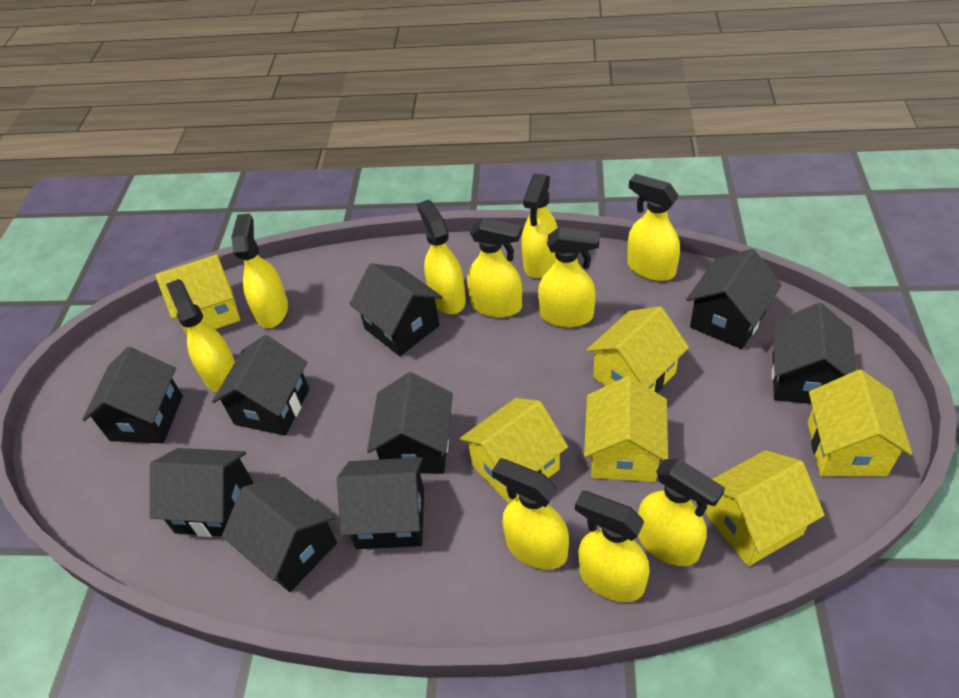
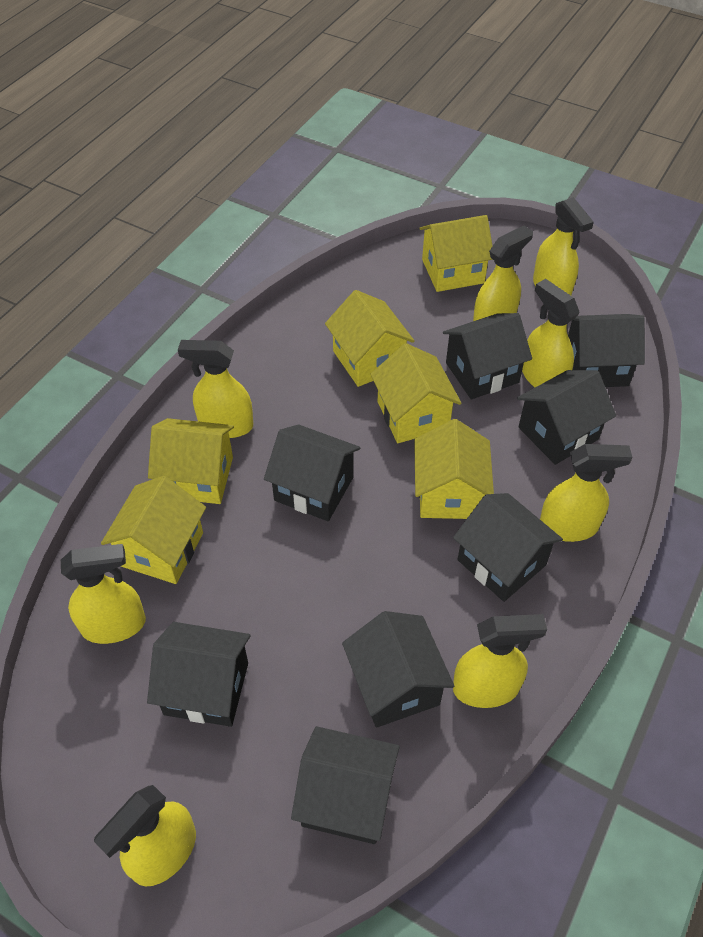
black house: [82,347,183,444] [150,448,253,537] [212,335,309,436] [222,477,337,592] [337,457,424,549] [349,263,442,356] [367,372,453,474] [686,249,782,349] [772,303,857,404] = 9 -> [147,622,250,727] [264,424,360,521] [291,726,399,844] [342,611,454,728] [443,313,532,400] [453,493,563,602] [517,370,616,465] [568,314,645,387] = 8
yellow spray bottle: [166,279,235,393] [231,213,288,328] [417,200,466,314] [467,217,522,318] [492,458,569,570] [521,173,557,278] [538,227,600,327] [575,491,650,602] [627,174,680,281] [638,459,725,566] = 10 -> [61,544,146,644] [94,785,196,886] [178,340,253,438] [453,614,547,708] [473,225,533,321] [522,279,579,387] [533,197,594,295] [540,444,632,542] = 8

